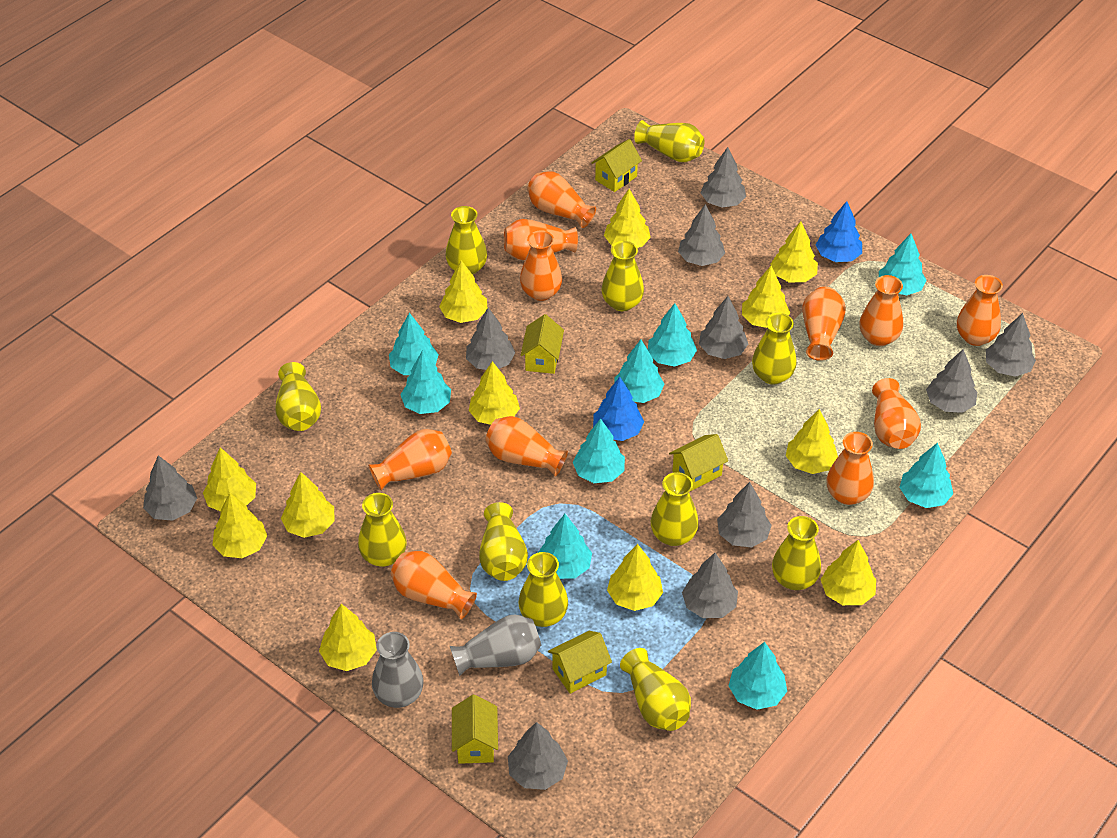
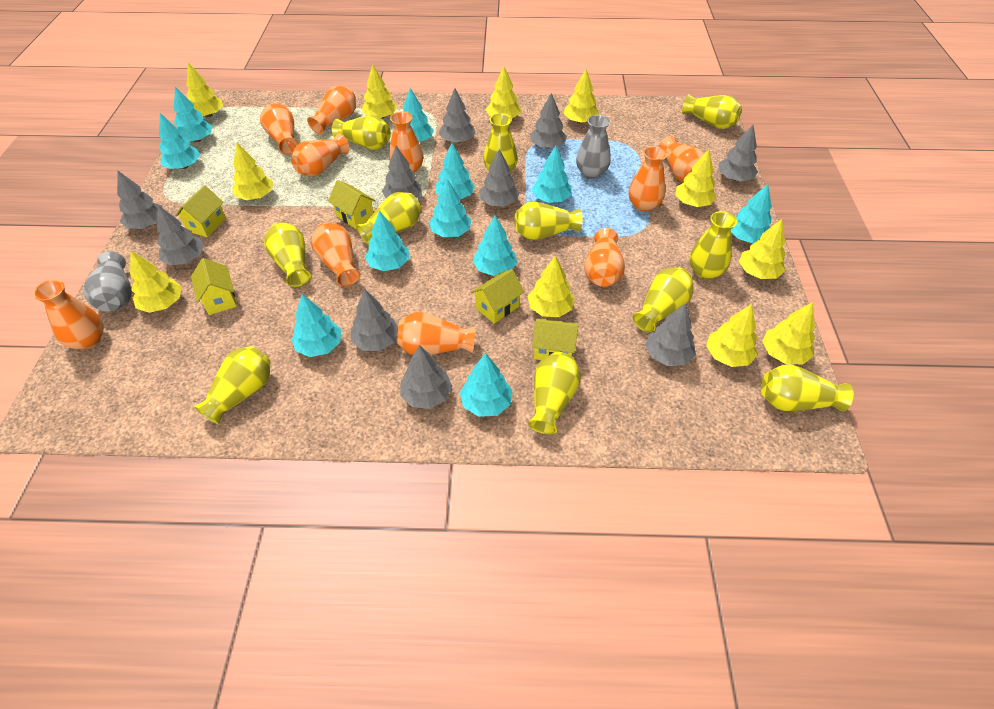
blue tree: [593,377,644,441] [816,201,862,262] = 2 -> none = 0
orange vase: [368,429,452,490] [391,551,477,619] [485,416,568,477] [504,219,578,260] [520,230,562,301] [527,171,596,228] [802,287,846,361] [826,432,874,505] [859,275,903,346] [872,378,921,449] [957,275,1003,346] = 11 -> [33,280,104,349] [260,103,299,155] [291,134,349,177] [307,86,356,135] [311,222,360,286] [389,112,423,173] [397,312,475,355] [584,228,625,287] [629,146,668,212] [658,136,704,182] = 10
turquoise tree: [389,313,439,375] [400,350,451,414] [538,514,592,579] [573,418,625,483] [614,340,665,403] [648,303,697,367] [728,642,787,710] [879,234,926,295] [899,443,953,508] = 9 -> [159,113,200,169] [174,87,212,142] [292,294,341,357] [365,211,409,271] [403,88,434,142] [429,179,471,237] [435,143,475,199] [460,353,512,417] [473,216,517,276] [532,145,572,203] [731,184,772,243] = 11
yellow tree: [203,447,256,512] [212,493,267,558] [281,472,335,538] [319,604,377,671] [439,260,487,323] [469,361,520,425] [604,189,651,248] [607,544,663,611] [742,266,790,328] [771,221,818,282] [786,409,838,474] [821,540,876,605] = 12 -> [130,251,182,313] [186,63,223,117] [232,143,273,200] [362,64,397,119] [486,67,521,118] [528,256,575,317] [563,69,599,124] [675,149,717,207] [706,304,758,367] [739,219,785,279] [762,302,815,364] = 11

